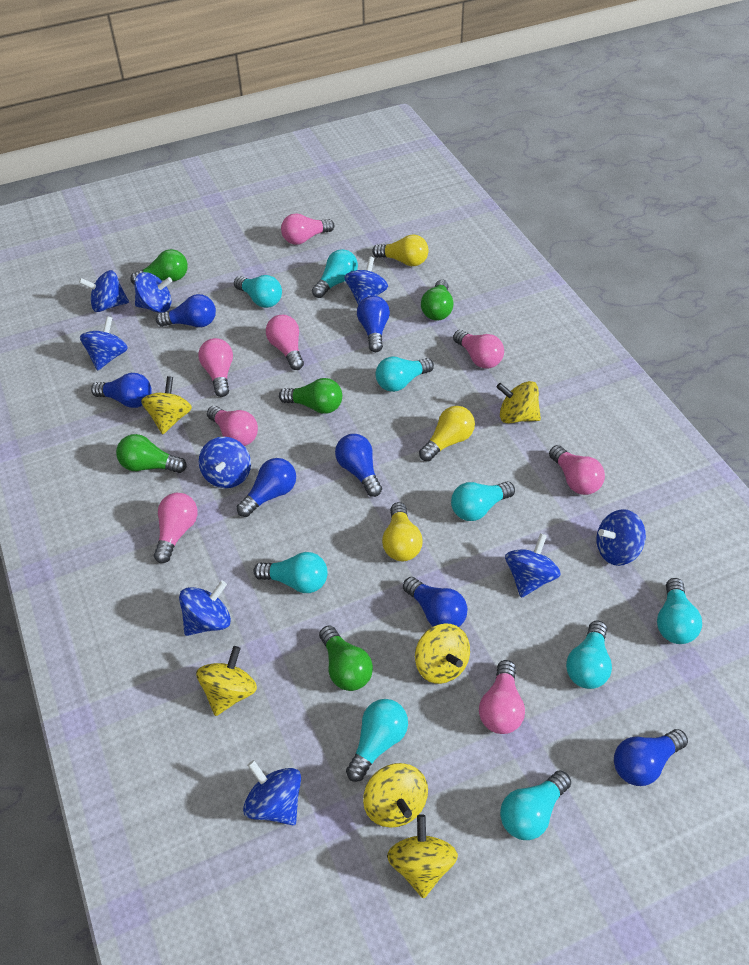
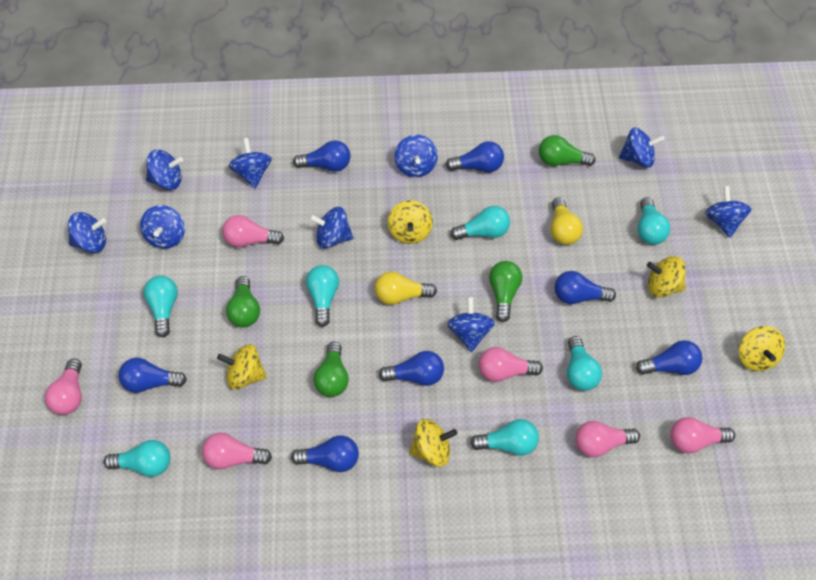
green light bulb: [116,434,187,473] [130,249,188,285] [279,378,342,414] [319,625,373,691] [421,279,454,321] = 5 -> [226,276,260,327] [314,342,349,397] [489,261,522,322] [539,135,596,166] = 4
pink light bulb: [154,493,198,563] [198,338,233,397] [207,406,258,446] [266,315,304,370] [281,213,334,245] [453,330,504,369] [479,660,525,734] [549,445,605,495] = 8 -> [45,359,82,415] [202,433,272,470] [222,215,284,247] [478,347,543,382] [575,421,640,457] [670,417,735,454] = 6
turquoise light bulb: [234,275,282,308] [254,552,328,593] [312,249,358,298] [346,699,408,782] [376,357,434,392] [451,481,515,521] [500,770,571,840] [566,620,612,689] [657,578,702,644] = 9 -> [104,440,170,477] [144,275,178,337] [306,265,339,327] [450,206,510,240] [470,419,539,456] [567,336,602,391] [637,197,670,245] = 7
yellow light bulb: [372,235,429,266] [382,502,423,561] [419,406,475,462] = 3 -> [374,272,437,305] [550,197,583,245] = 2
yellow spinning top: [141,376,192,434] [196,646,257,716] [363,763,428,828] [387,814,458,899] [415,623,470,684] [496,381,541,423] = 6 -> [217,344,267,390] [388,200,433,244] [409,419,457,467] [647,256,686,298] [739,326,785,371] = 5

